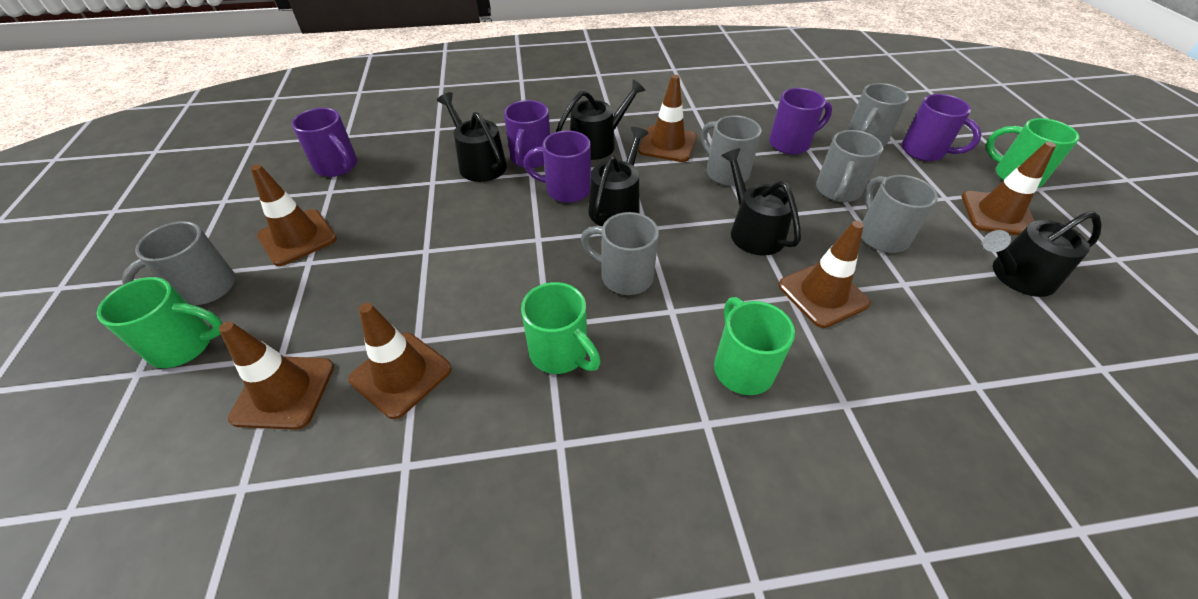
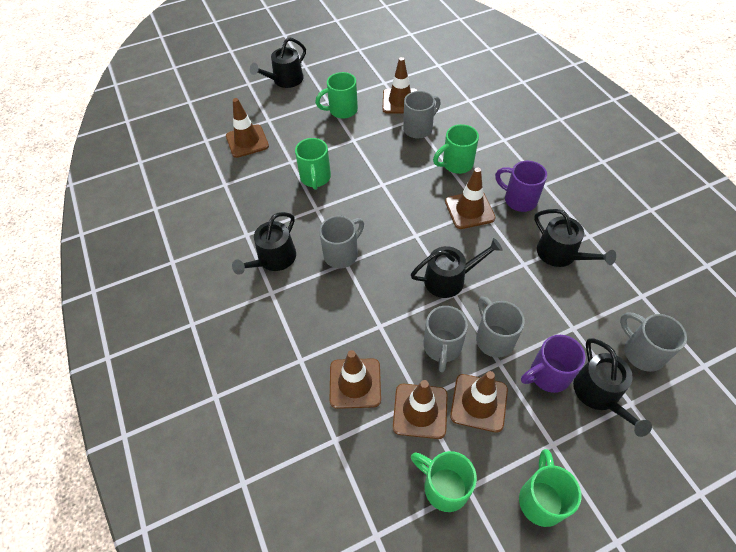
green mug: [97,277,222,368] [521,282,601,374] [714,297,795,395] [986,118,1079,188] = 4 -> [295,138,331,190] [315,72,358,119] [411,451,477,512] [433,124,479,174] [519,449,582,527] = 5
grey mug: [122,221,236,305] [581,212,659,295] [701,115,762,186] [816,130,883,202] [847,83,909,147] [861,175,938,253] = 6 -> [319,216,364,269] [403,91,441,138] [423,306,468,372] [476,297,525,358] [620,312,687,372] = 5
purple mug: [292,108,358,177] [504,100,550,168] [523,130,591,203] [769,88,832,154] [902,94,982,161] = 5 -> [495,161,547,212] [521,335,586,393] = 2

